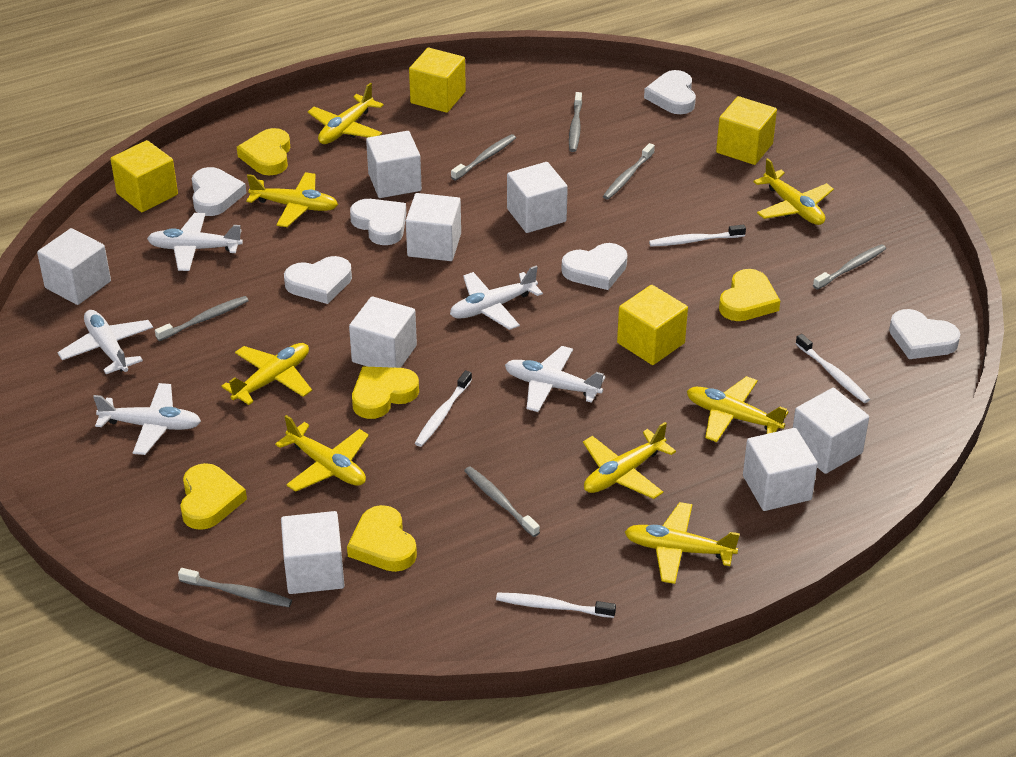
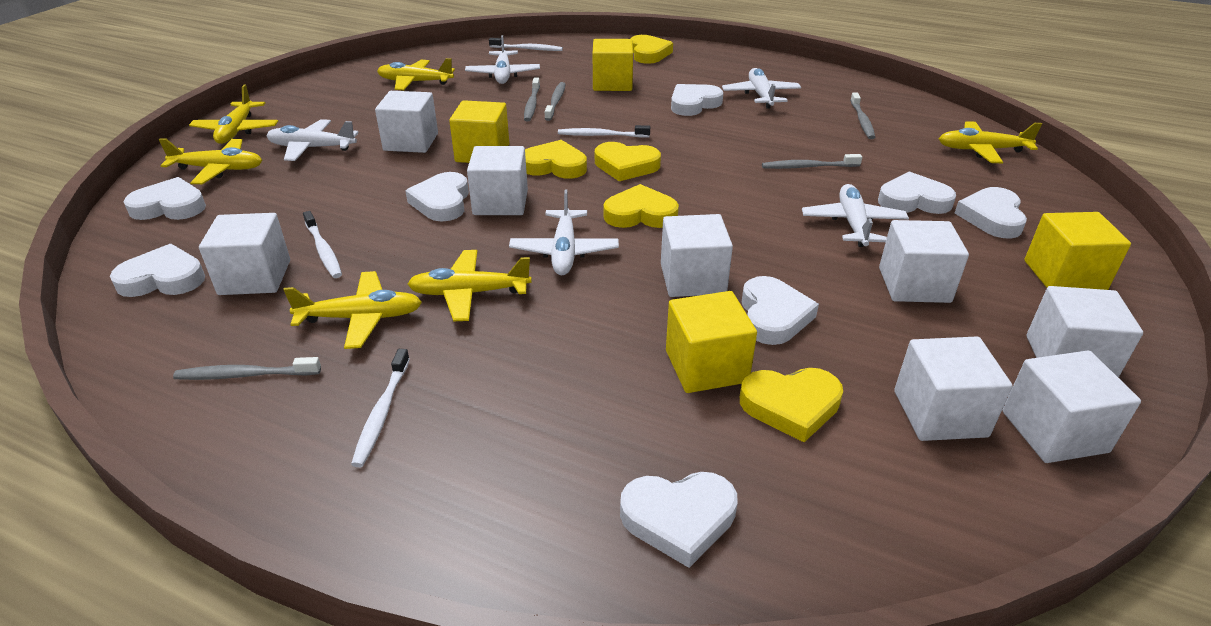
grey toothbrush: [155,296,249,341] [178,568,292,607] [451,134,516,181] [464,466,540,537] [569,92,582,152] [603,143,655,200] [813,244,886,290] = 7 -> [173,357,321,380] [524,78,540,121] [545,82,565,121] [762,154,862,169] [850,92,876,139] = 5
white heart: [192,167,246,216] [284,256,352,304] [350,199,406,245] [561,243,627,290] [644,70,696,114] [889,309,961,359] = 6 -> [110,244,205,297] [123,177,206,220] [405,172,469,221] [620,472,738,568] [671,84,723,116] [742,276,819,345] [878,171,956,214] [955,187,1027,239] = 8
yellow plane: [221,343,312,405] [246,172,338,227] [275,415,369,492] [308,83,384,144] [583,422,676,499] [625,502,740,584] [687,376,789,442] [753,158,834,225] = 8 -> [159,138,262,184] [189,84,278,144] [283,271,422,349] [377,58,455,90] [408,250,532,321] [939,121,1042,163] = 6

